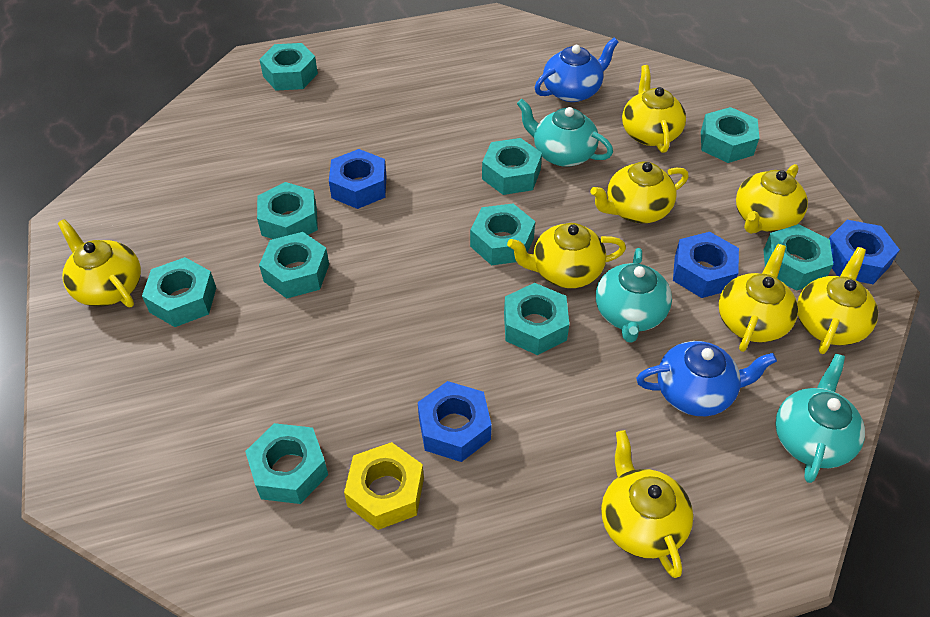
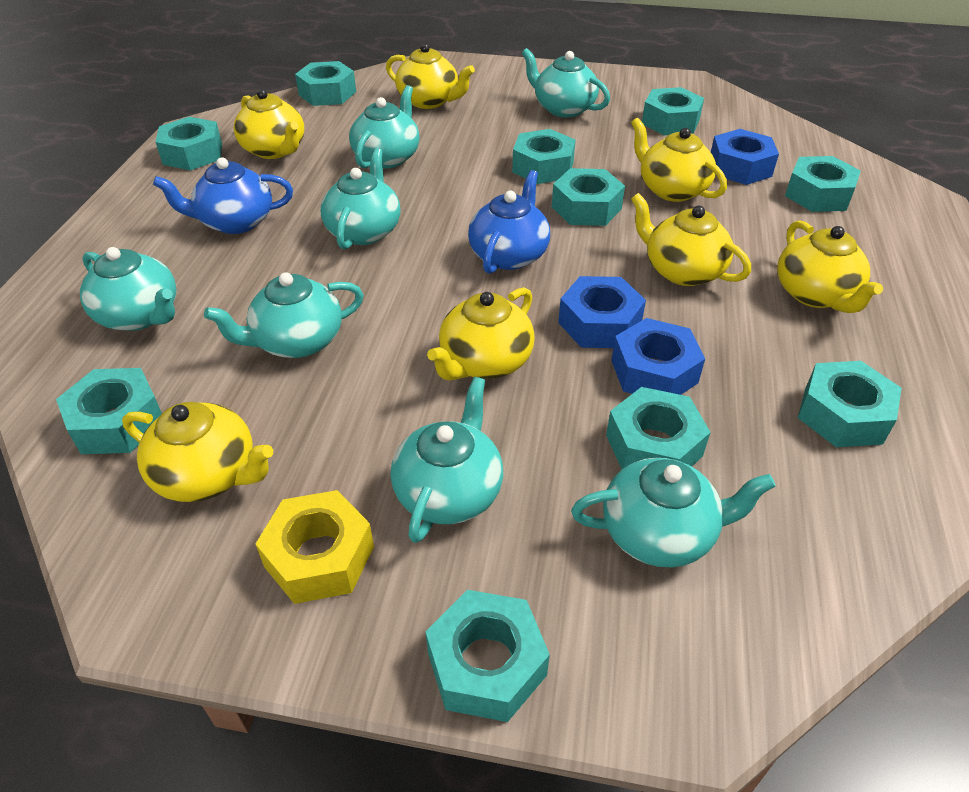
blue nut: [329,149,387,209] [418,381,492,462] [673,232,739,298] [829,220,900,284] = 4 -> [558,276,646,348] [611,318,705,395] [711,129,779,185] = 3
turquoise teapot: [517,99,613,167] [596,248,672,343] [775,354,865,483] = 3 -> [80,247,176,331] [204,272,364,358] [321,148,400,250] [349,85,420,169] [391,377,503,543] [522,48,610,118] [571,458,776,568] = 7
yellow teapot: [58,219,141,307] [507,223,626,288] [590,162,689,223] [601,430,693,578] [622,65,686,153] [719,244,798,352] [736,164,808,234] [797,247,878,354] = 8 -> [122,402,273,502] [234,89,304,159] [386,43,475,109] [427,287,535,381] [631,118,727,202] [631,193,751,286] [777,220,883,313] = 7

